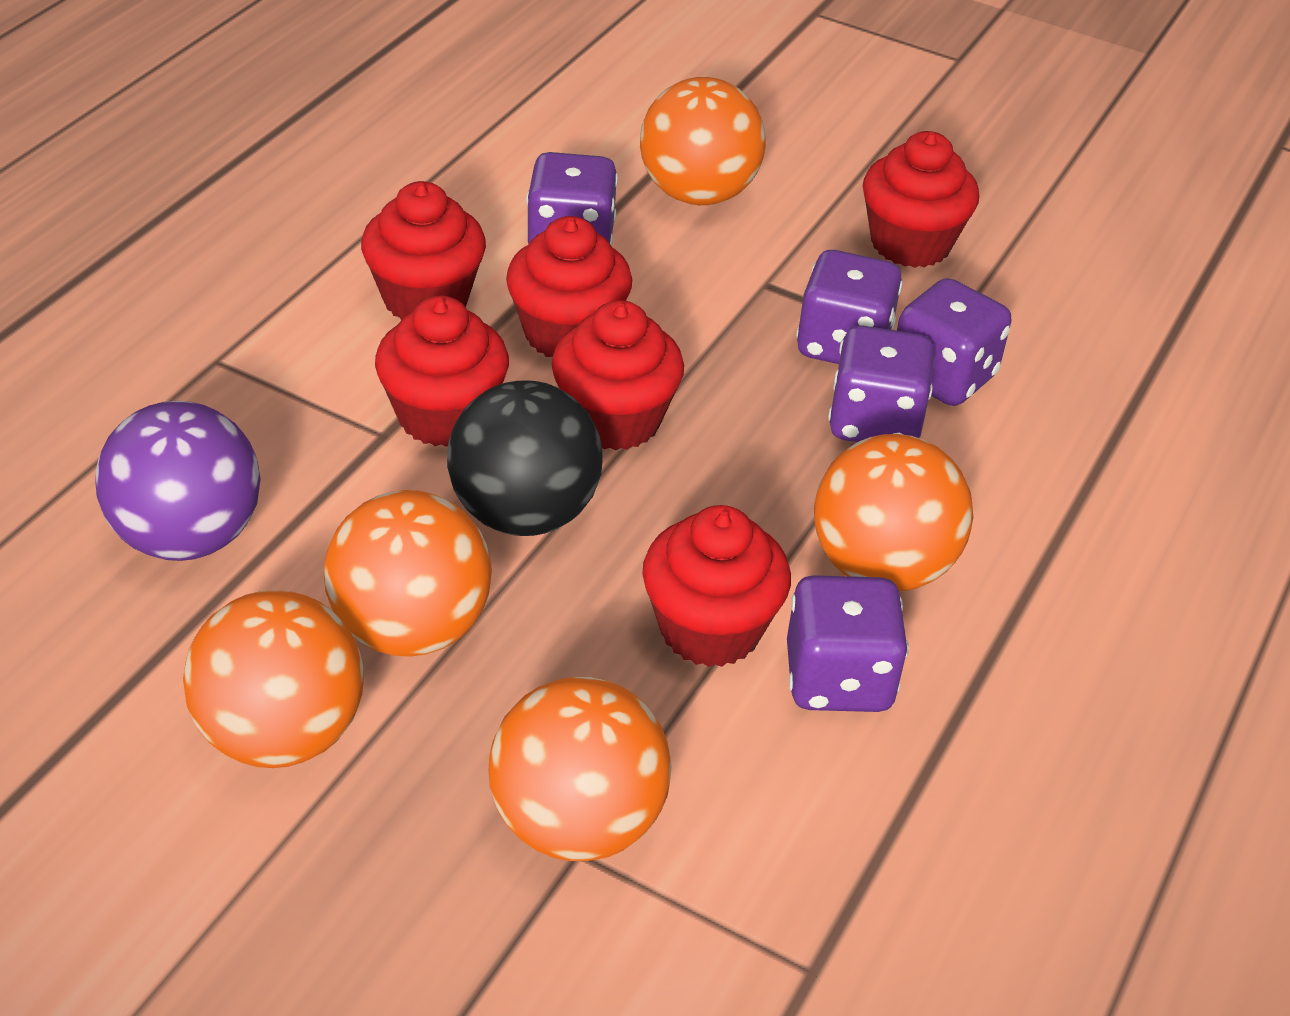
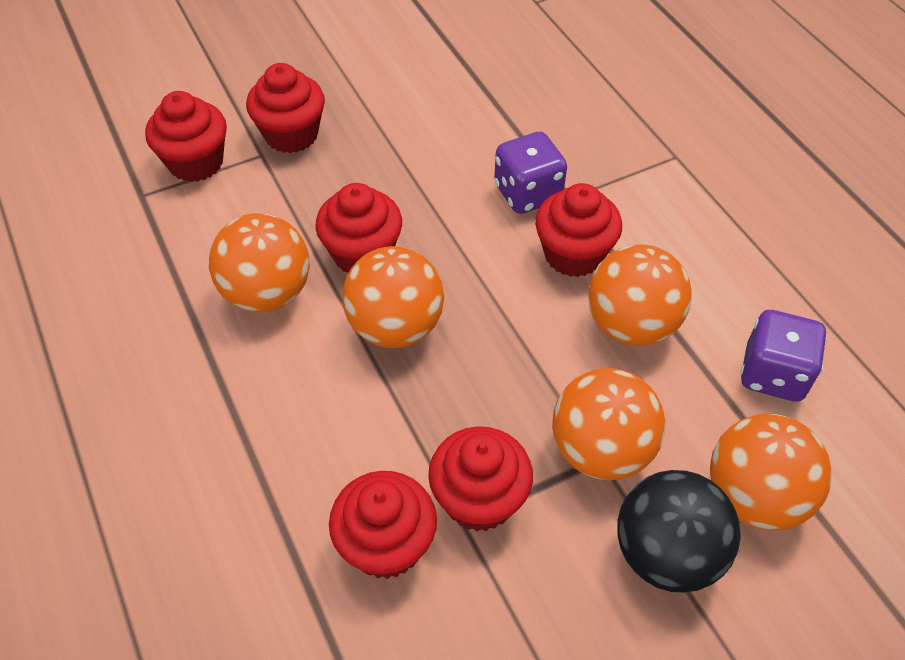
purple ball: [95,401,261,561] = 1 -> none = 0
purple dice: [526,152,618,246] [787,575,909,712] [796,250,903,364] [828,325,935,442] [897,278,1012,406] = 5 -> [494,132,567,214] [740,310,827,402] = 2

